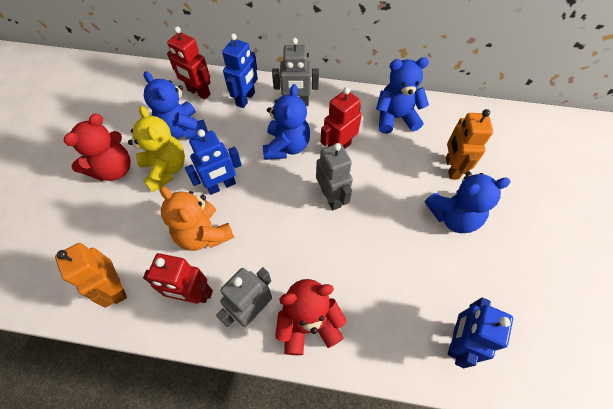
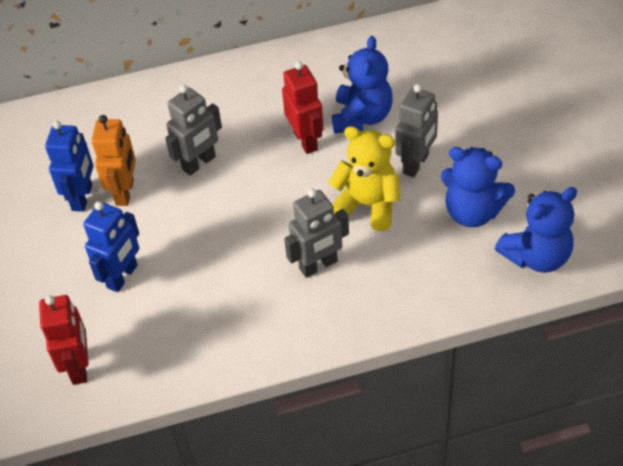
blue robot: [185,129,241,195] [222,33,258,108] [448,298,513,368] = 3 -> [45,121,93,212] [83,201,139,292] = 2
blue teddy bear: [143,71,208,140] [263,84,310,160] [376,57,429,134] [425,172,511,233] = 4 -> [332,36,393,133] [441,147,515,227] [495,187,577,273] = 3
orange robot: [55,243,127,308] [446,109,493,179] = 2 -> [92,115,136,206] = 1
orange teddy bear: [160,187,235,251] = 1 -> none = 0
red robot: [143,253,213,304] [167,26,211,100] [321,87,362,149] = 3 -> [39,295,88,385] [282,61,324,154] = 2
red teddy bear: [64,114,130,181] [275,279,347,355] = 2 -> none = 0

